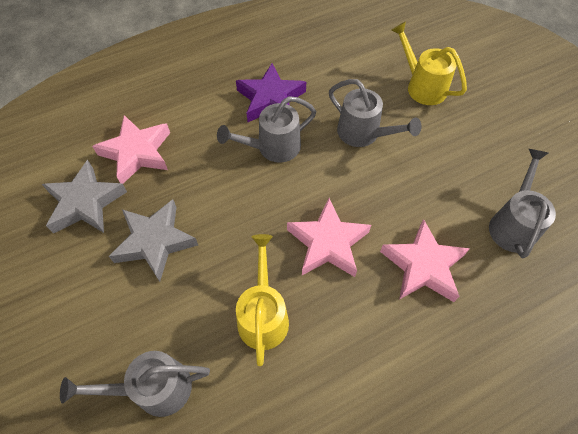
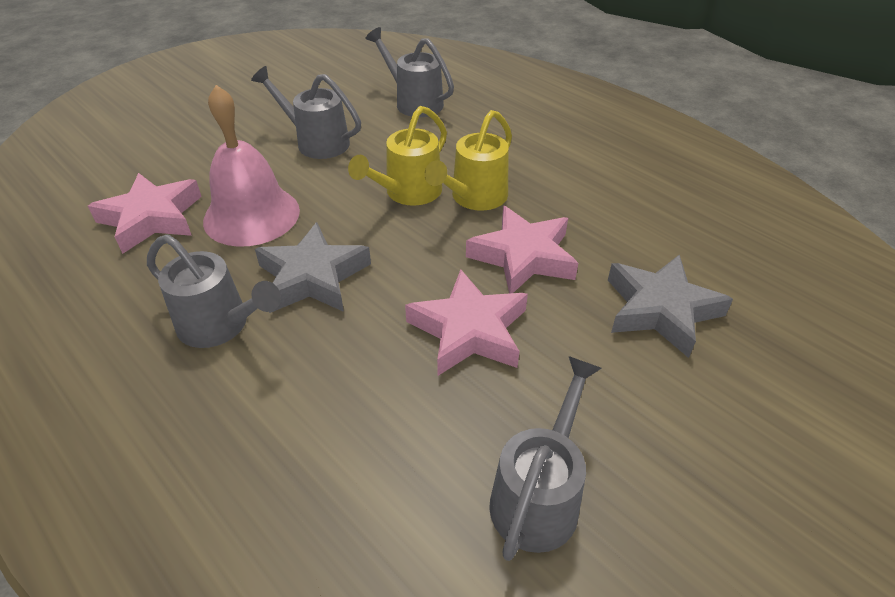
pink bell: none = 0 -> [203,85,300,247] = 1
purple star: [236,63,306,122] = 1 -> none = 0

